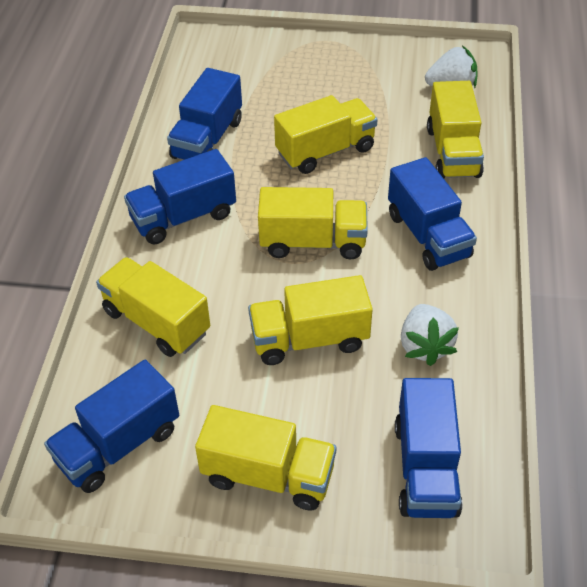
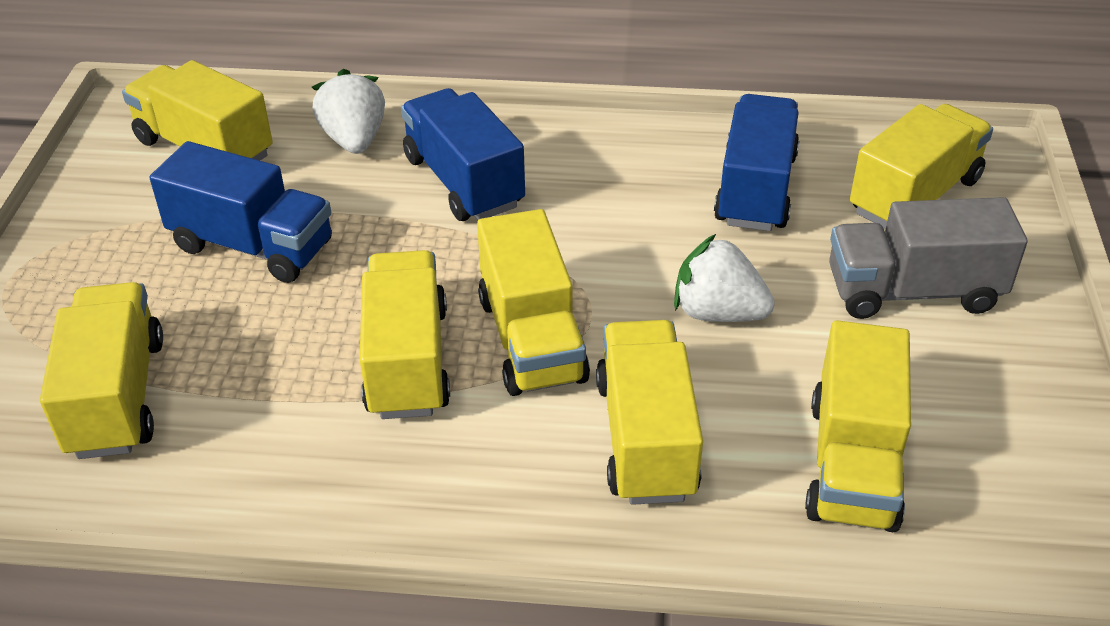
blue truck: [44,360,179,493] [124,149,236,244] [167,68,242,160] [388,157,477,271] [395,378,462,518] = 5 -> [150,141,332,283] [401,88,525,221] [714,94,800,231] = 3
grey truck: none = 0 -> [829,197,1028,319] = 1
yellow truck: [96,257,210,357] [195,405,336,511] [248,275,373,365] [258,187,368,260] [274,95,377,174] [427,81,484,178] = 6 -> [40,282,163,459] [122,60,273,161] [360,250,450,419] [477,209,590,396] [596,320,703,505] [805,320,911,532] [850,104,993,229] = 7

